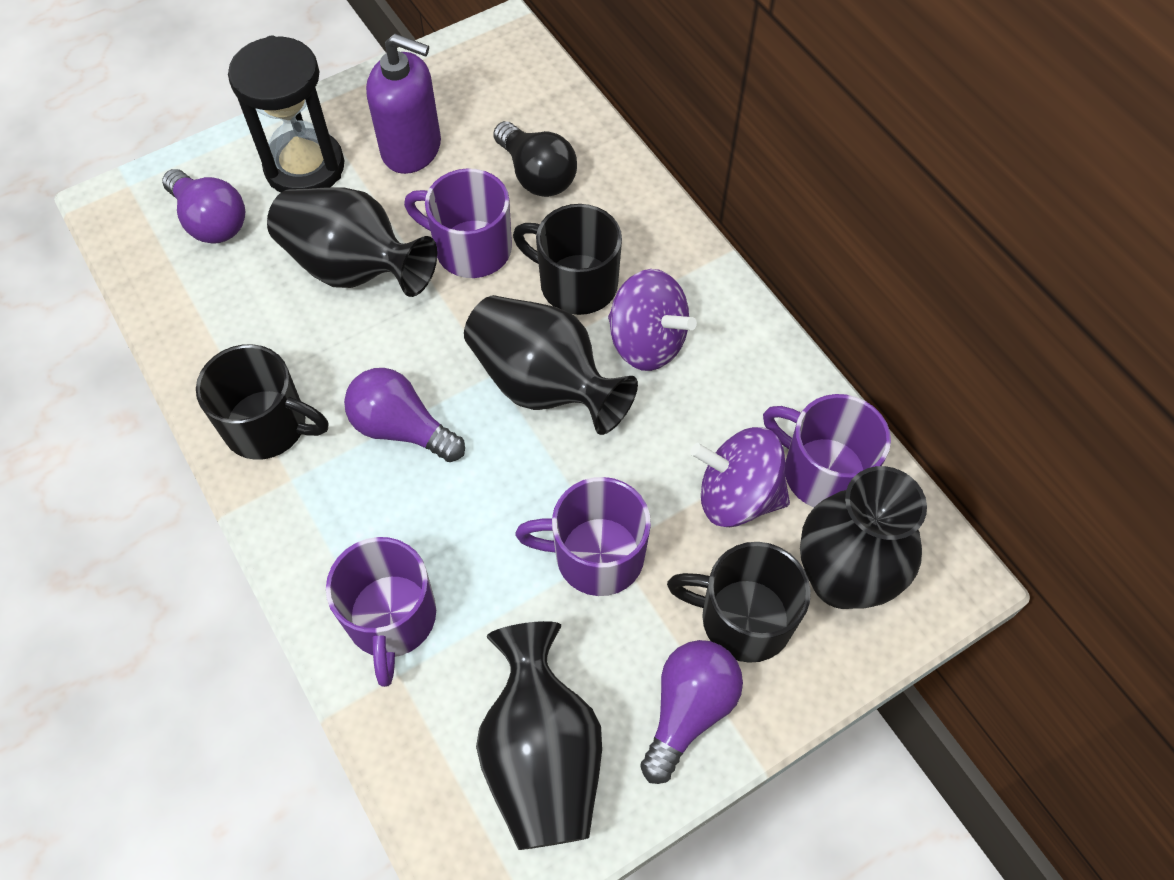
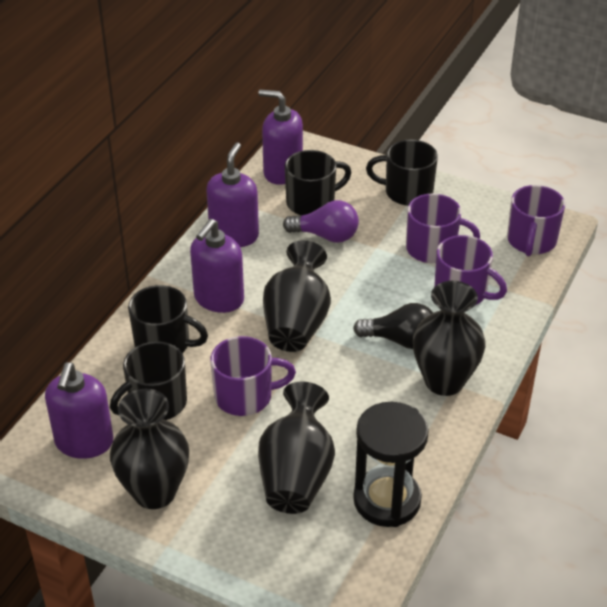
black mug: [196,344,328,460] [513,204,622,315] [667,542,811,663] = 3 -> [110,341,187,420] [128,285,208,353] [285,150,352,215] [366,140,438,206] = 4
purple light bulb: [162,169,245,244] [344,368,465,462] [640,640,743,784] = 3 -> [283,200,359,243] = 1
purple soap dispenser: [366,34,441,174] = 1 -> [45,362,114,459] [190,219,244,313] [206,142,259,247] [258,90,303,185] = 4
purple spinning top: [608,269,697,371] [690,427,790,527] = 2 -> none = 0

